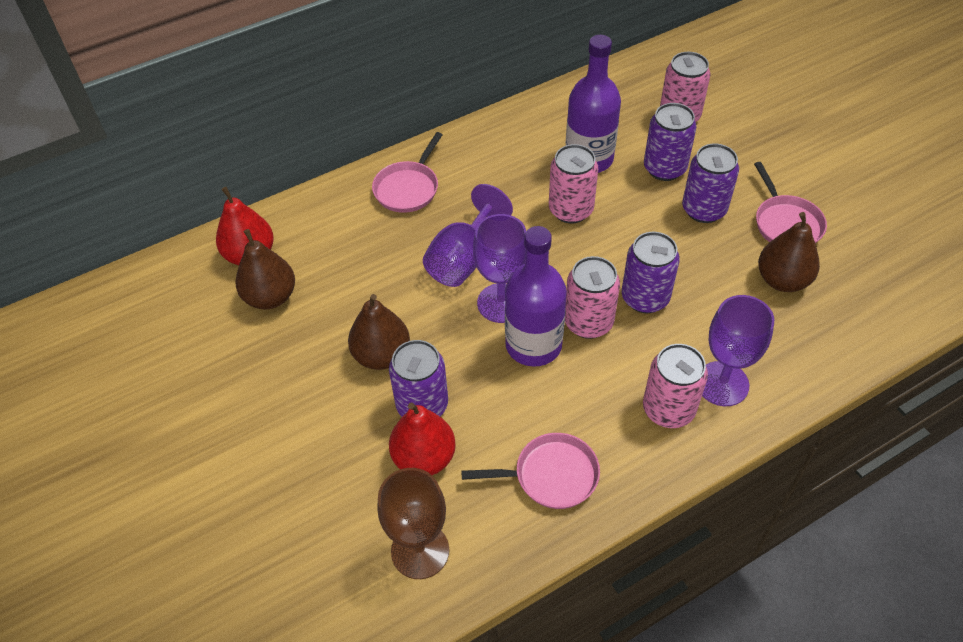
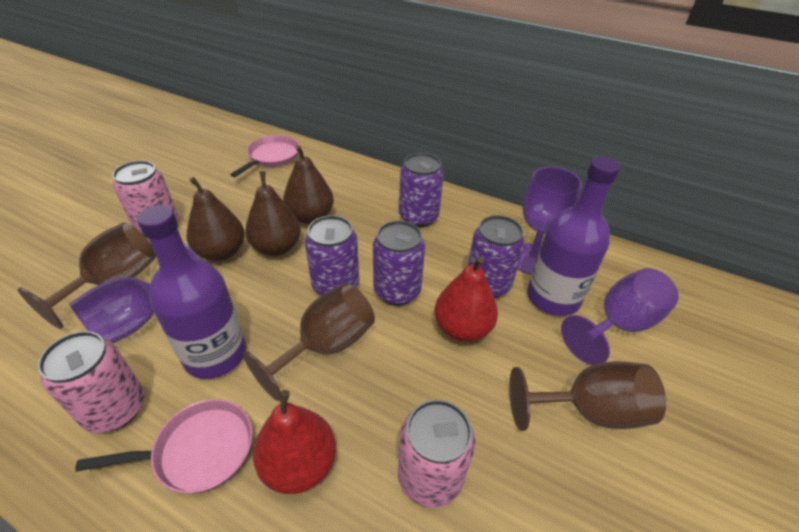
brown goblet: [377,468,449,579] = 1 -> [18,223,156,329] [243,283,375,401] [509,361,666,431] = 3
pink can: [549,144,598,223] [565,256,620,339] [643,344,708,428] [660,52,710,122] = 4 -> [38,331,145,433] [112,160,179,238] [398,400,476,508] = 3
pink pan: [372,132,443,213] [461,433,600,509] [754,162,827,243] = 3 -> [75,399,253,494] [230,135,299,177] = 2

